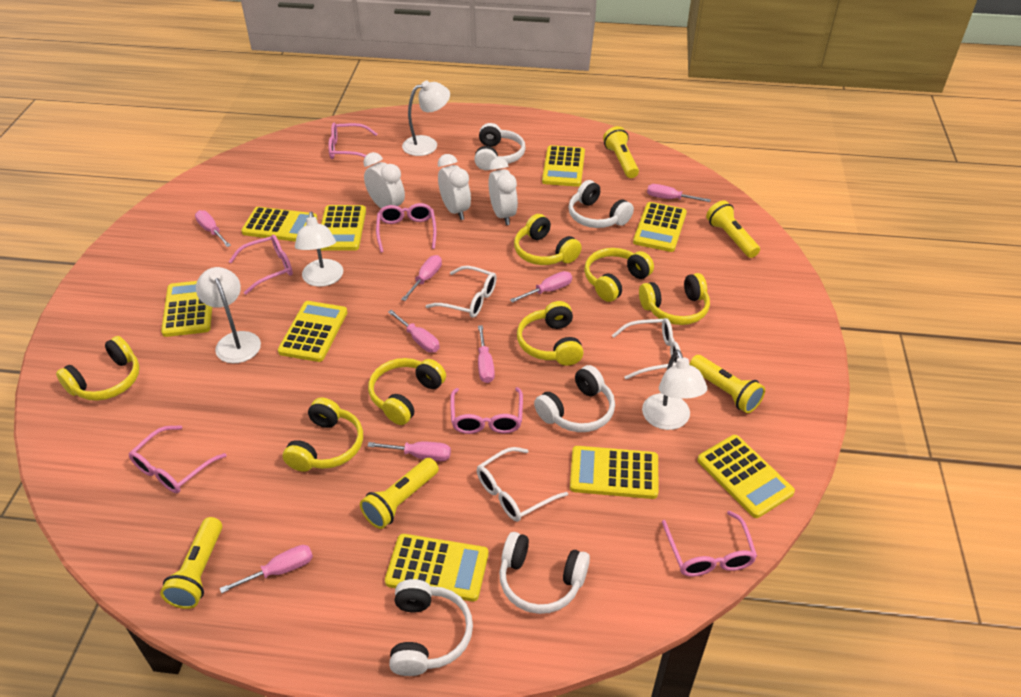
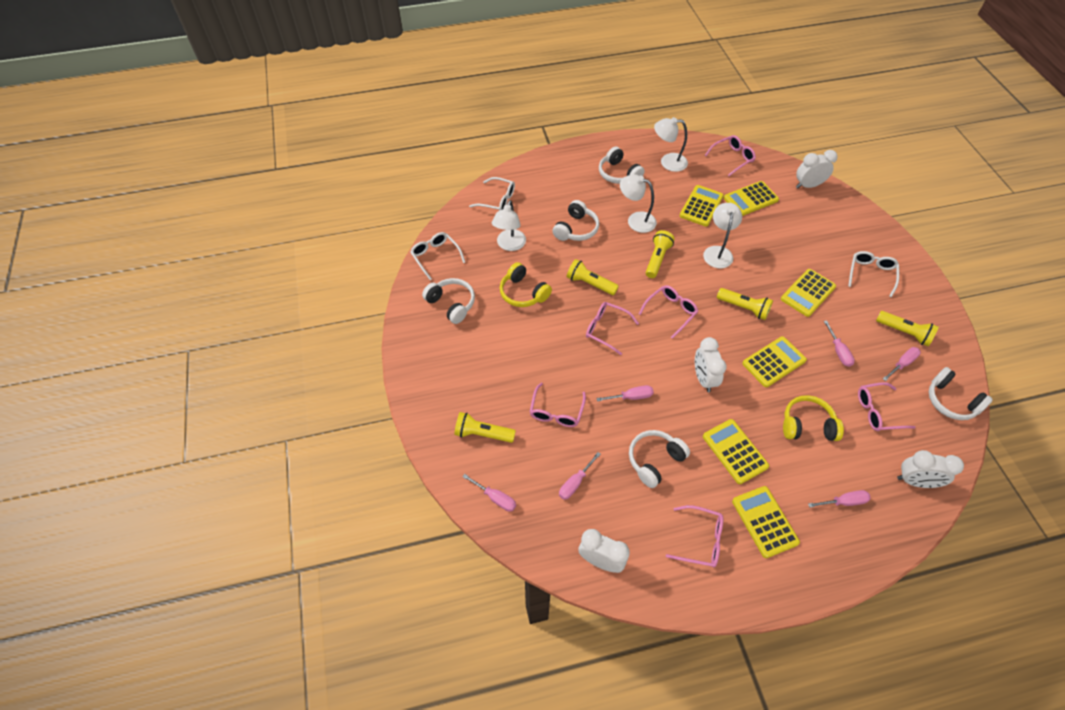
pink screwdriver: [195,210,231,247] [220,545,313,593] [367,441,451,461] [388,310,440,353] [401,255,442,301] [478,325,495,383] [510,271,572,303] [647,184,711,202] = 8 -> [462,474,516,512] [559,452,601,500] [596,385,654,402] [808,490,871,508] [824,320,855,367] [883,347,921,381] = 6
white clock: [364,152,405,208] [438,154,471,220] [488,158,518,225] = 3 -> [579,529,630,573] [695,337,727,392] [796,150,838,188] [897,450,964,488] = 4
yellow calculator: [161,281,212,337] [241,207,318,242] [278,301,348,362] [321,205,366,251] [385,534,488,602] [542,145,585,187] [570,446,659,499] [633,202,687,252] [697,435,795,518] = 9 -> [680,185,724,226] [703,419,769,484] [724,181,779,216] [732,486,800,558] [742,336,807,387] [781,269,836,317] = 6
yellow headphones: [56,336,140,401] [283,397,363,472] [368,358,446,425] [514,214,582,265] [517,301,584,366] [584,248,654,302] [639,273,710,325] = 7 -> [500,262,552,307] [783,395,844,441] = 2

